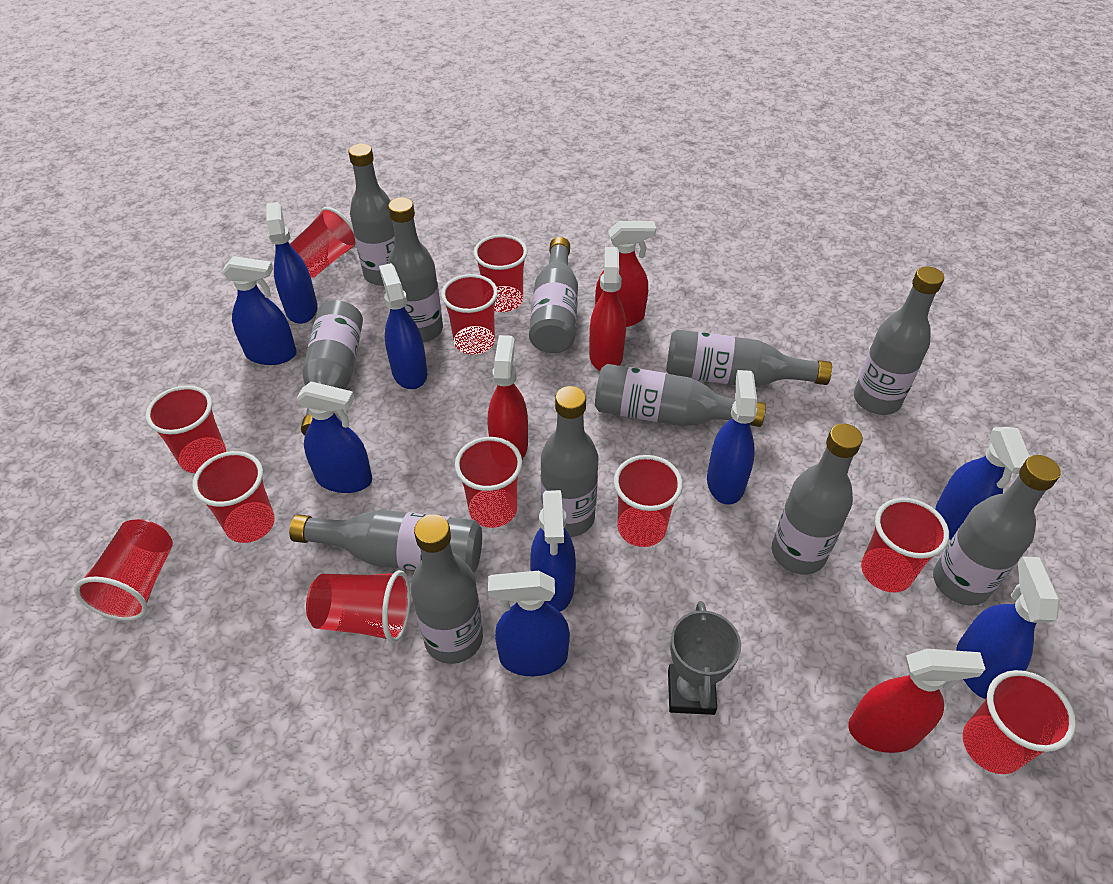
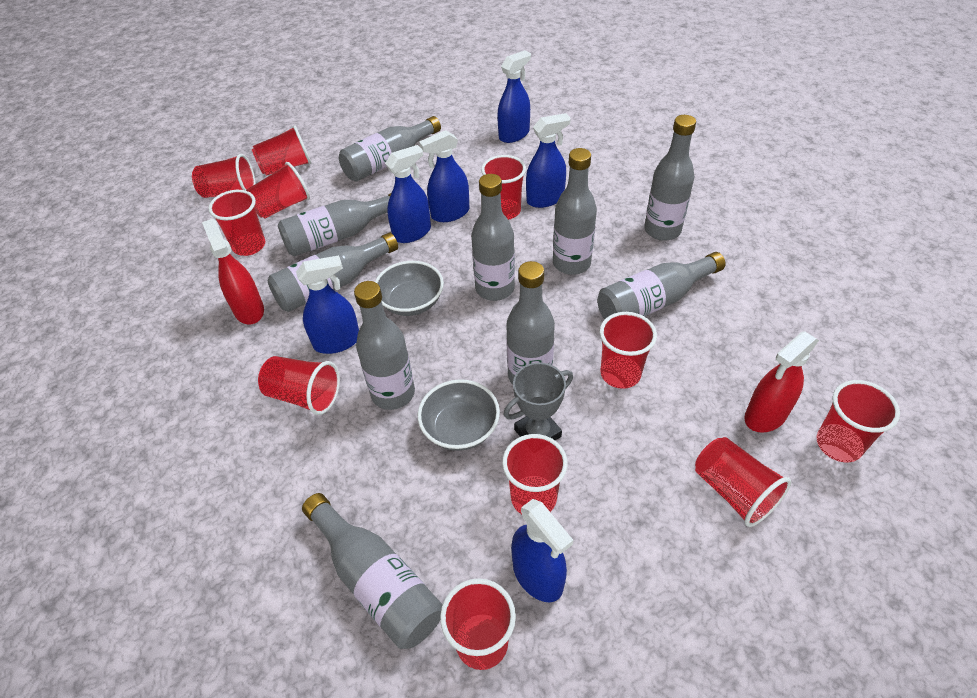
blue spray bottle: [222,256,297,365] [266,202,317,324] [297,382,372,493] [379,263,427,389] [488,571,570,676] [530,490,576,612] [707,370,757,505] [935,427,1030,540] [956,556,1060,699] = 9 -> [296,255,359,354] [385,145,431,243] [419,130,469,222] [497,50,531,143] [511,499,573,602] [526,113,571,208] = 6
grey bottle: [289,510,482,573] [301,300,363,435] [348,143,395,286] [388,197,443,343] [411,514,483,664] [529,237,578,353] [541,386,599,537] [595,364,766,427] [666,329,832,386] [772,424,863,575] [854,266,944,415] [933,455,1061,606] = 12 -> [268,232,398,312] [278,193,391,256] [302,493,442,649] [339,116,441,182] [354,281,415,410] [471,174,515,301] [506,261,555,385] [553,148,597,275] [597,252,726,320] [644,115,696,241] = 10
grey bowl: none = 0 -> [375,261,444,316] [418,379,500,451] = 2
red spray bottle: [488,335,528,459] [589,247,626,371] [595,221,656,327] [848,649,985,753] = 4 -> [202,219,264,324] [744,331,819,433] = 2

